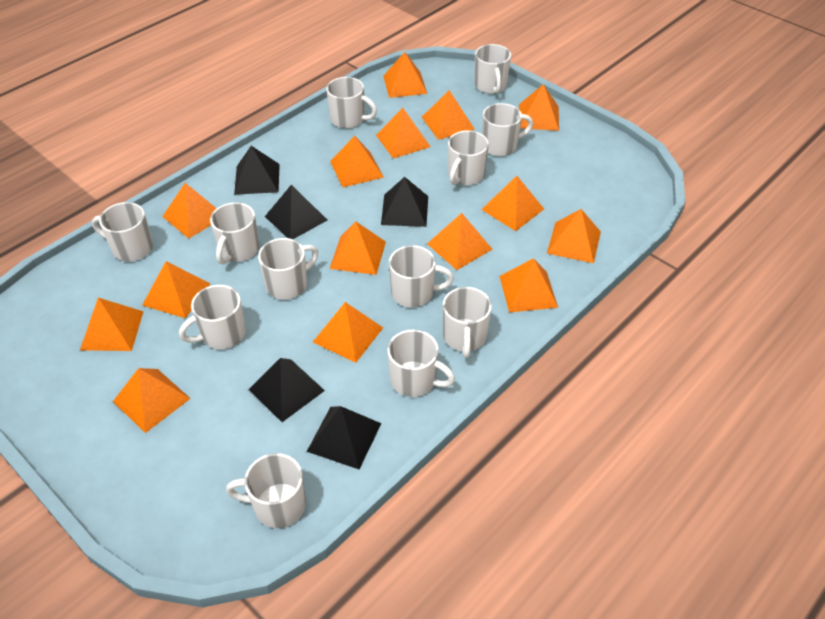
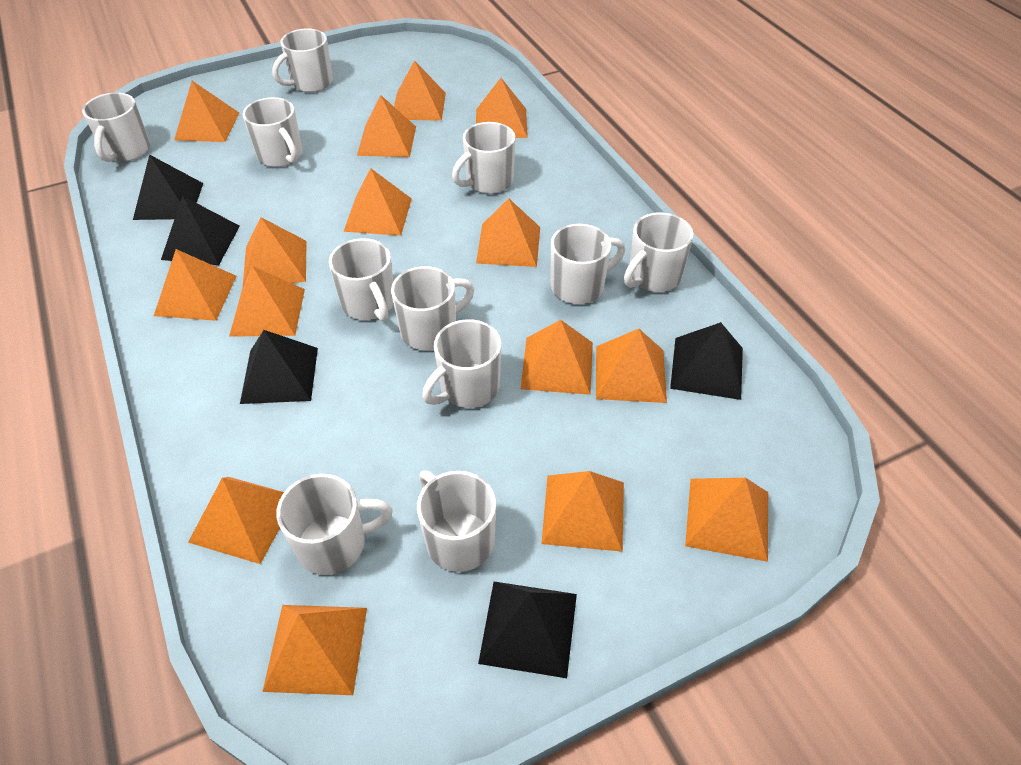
white mug: [92,202,153,261] [179,285,246,349] [210,202,259,264] [226,453,306,528] [258,238,319,300] [326,77,377,128] [387,330,455,397] [389,245,454,307] [443,287,492,358] [448,130,489,185] [474,44,511,94] [482,103,533,156] = 12 -> [82,93,150,162] [243,97,302,167] [272,28,333,92] [276,474,393,575] [329,238,394,322] [391,266,474,350] [417,471,496,572] [422,319,502,408] [452,122,516,194] [551,224,625,304] [624,213,694,292] = 11

